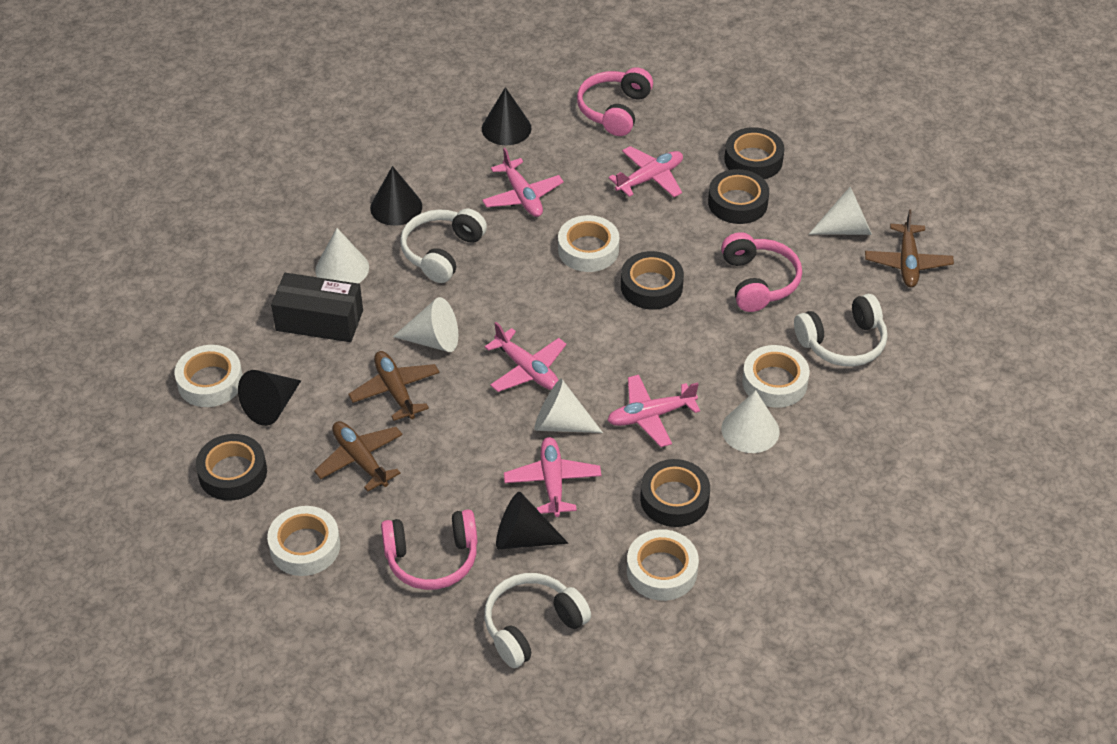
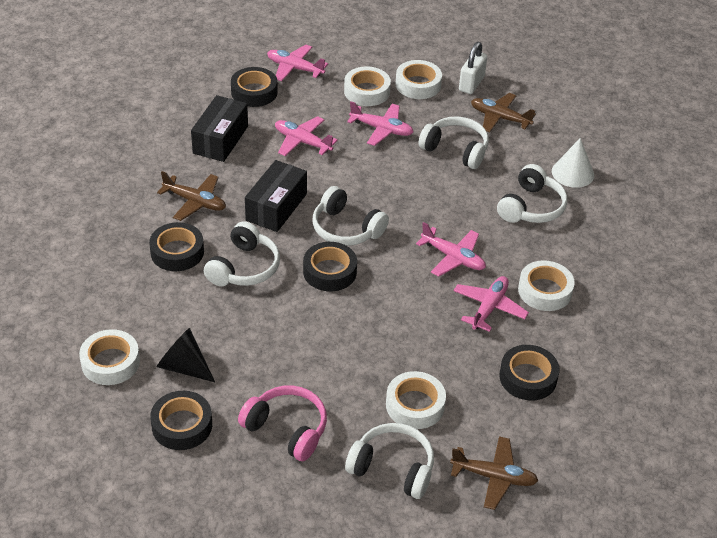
black box: [271,273,363,342] = 1 -> [191,95,248,162] [245,160,307,232] = 2
black cone: [238,370,301,426] [370,166,422,226] [482,87,531,145] [496,492,568,550] = 4 -> [157,328,215,382] = 1
pink headphones: [381,509,477,590] [577,67,653,136] [721,232,802,312] = 3 -> [238,385,327,461] = 1
white cone: [315,228,369,283] [393,297,458,352] [534,379,603,433] [722,390,780,453] [809,187,872,235] = 5 -> [552,138,594,188] = 1
white headphones: [400,209,487,283] [484,573,591,668] [794,294,888,366] = 3 -> [204,221,280,286] [312,186,389,246] [345,423,434,499] [418,116,489,169] [497,164,567,223] = 5
white padlock: none = 0 -> [459,42,487,94] = 1

